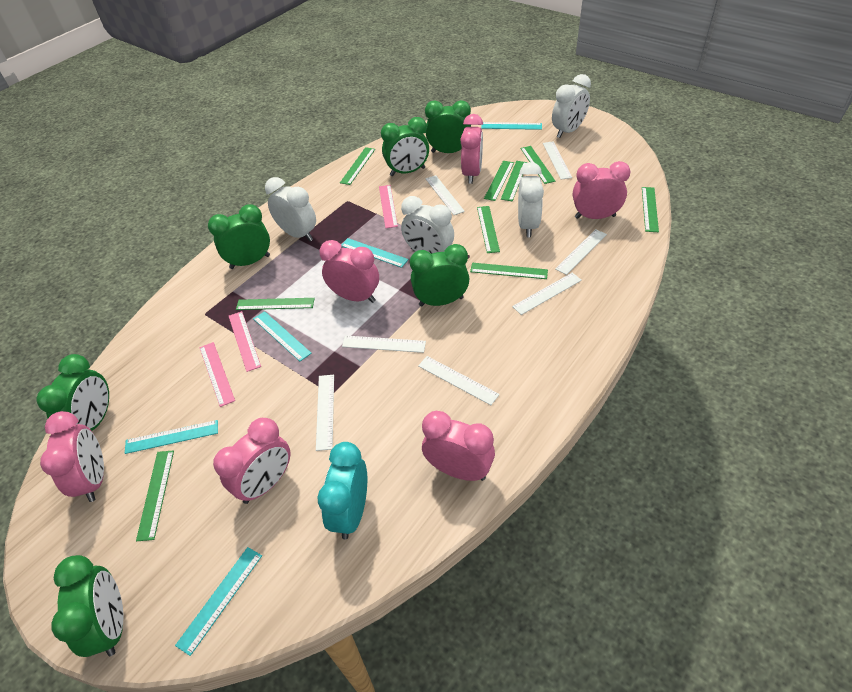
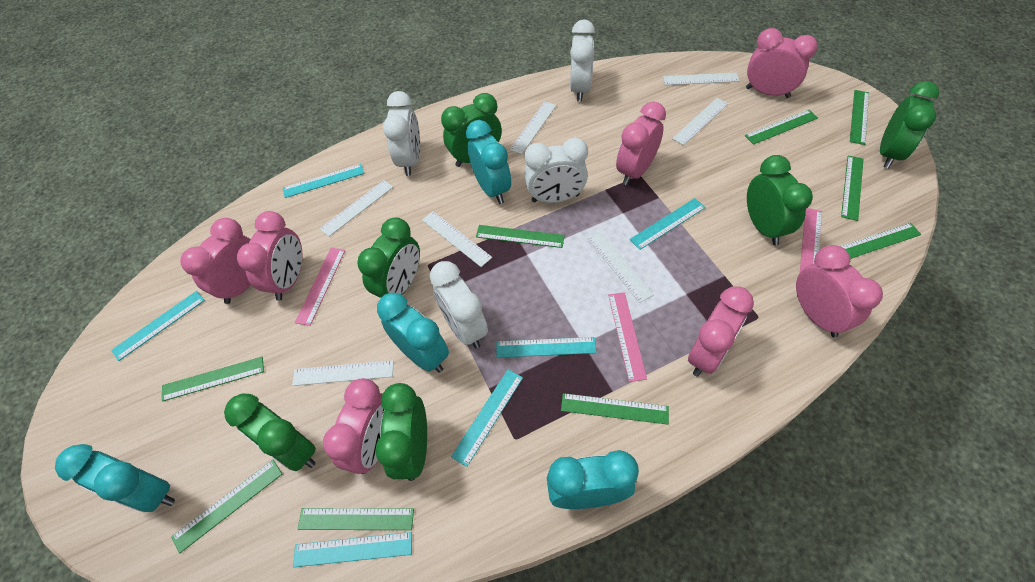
pink clock: [40,411,104,502] [213,418,290,504] [320,240,379,303] [422,411,495,481] [460,114,483,184] [573,161,630,219] = 6 -> [180,218,251,304] [237,211,302,301] [323,378,384,474] [616,101,666,185] [688,287,754,377] [746,28,817,98] [796,245,883,338] = 7
turquoise clock: [317,442,367,539] = 1 -> [55,444,175,512] [377,292,449,373] [466,120,511,204] [547,450,639,509] = 4
turquoise ruler: [125,420,218,454] [175,547,262,656] [253,311,312,361] [342,238,408,268] [481,122,542,130] = 5 -> [111,291,205,361] [283,164,364,198] [293,532,412,567] [451,369,523,467] [496,337,597,358] [629,198,706,250] = 6

